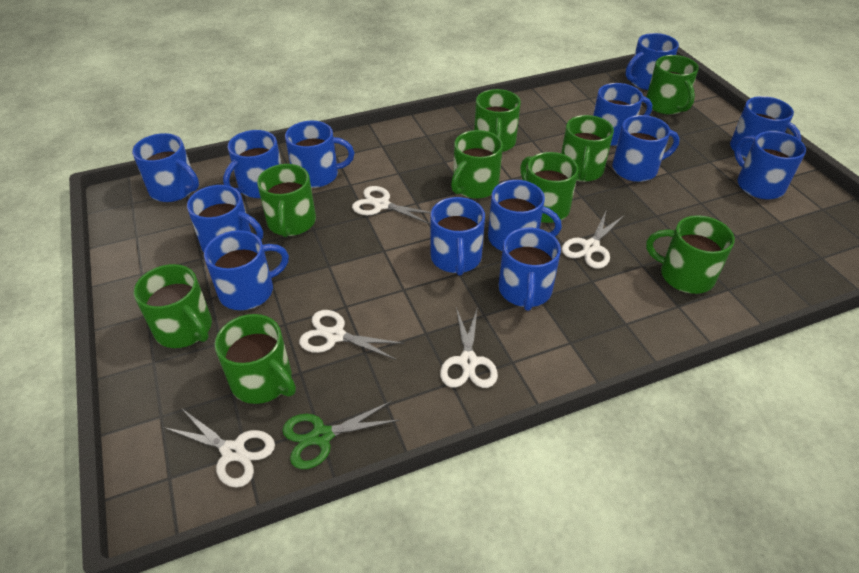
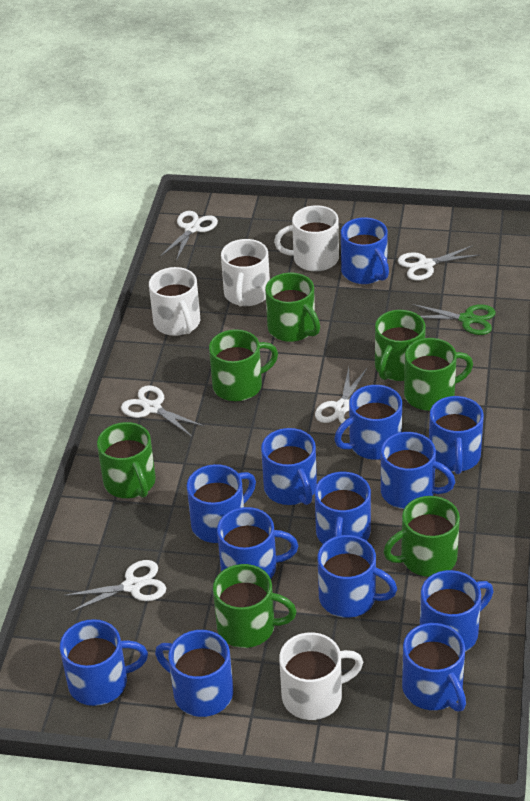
green mug: [134,264,212,348] [215,314,296,404] [257,164,316,237] [451,130,503,199] [474,89,521,152] [520,152,578,223] [561,115,614,182] [646,55,699,115] [646,215,735,294] = 9 -> [97,422,156,498] [209,329,278,401] [213,564,297,648] [265,273,320,342] [375,310,426,381] [383,496,460,577] [404,338,473,411] = 7
white mug: none = 0 -> [149,267,200,336] [221,239,270,306] [274,205,339,271] [279,632,363,720] = 4

